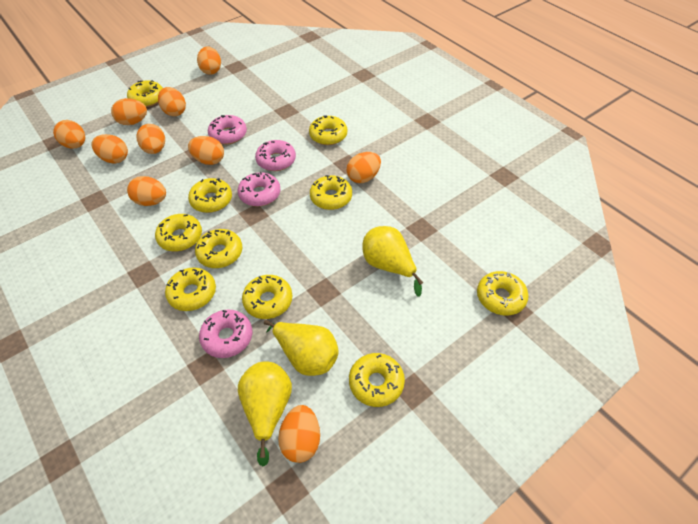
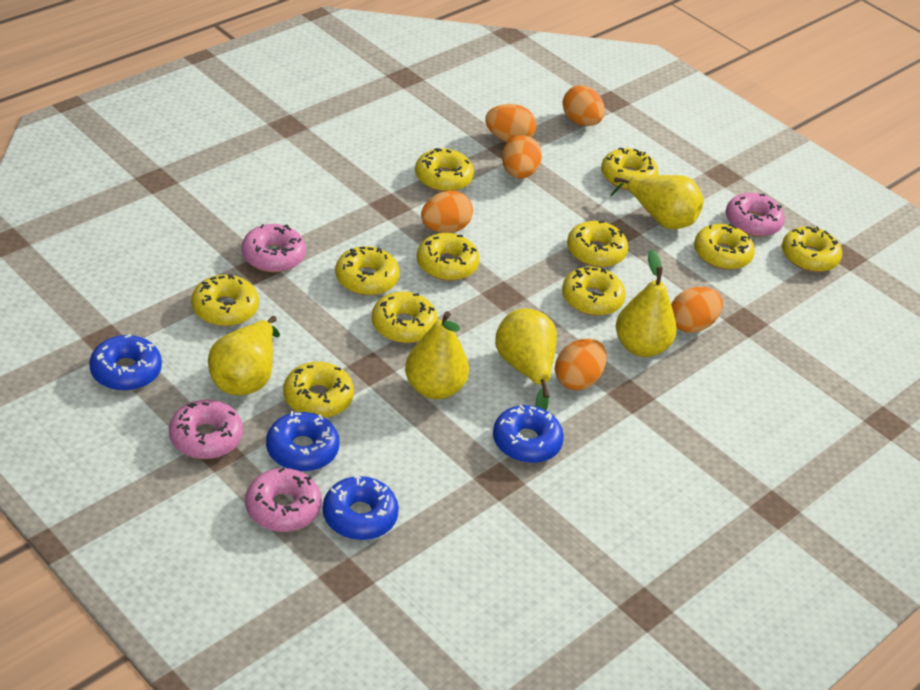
blue donut: none = 0 -> [89,334,162,391] [266,411,339,472] [323,476,399,540] [493,405,564,463] = 4
orange egg: [53,120,85,149] [91,134,128,163] [111,98,147,125] [127,176,166,206] [136,124,165,154] [158,87,186,116] [188,136,224,165] [197,46,221,75] [278,405,320,463] [346,152,381,183] = 10 -> [421,191,473,233] [485,104,537,142] [502,135,542,179] [555,339,607,390] [562,85,605,126] [671,287,723,333] = 6
yellow donut: [127,80,163,107] [155,214,202,251] [165,267,216,311] [188,178,232,213] [195,229,242,268] [242,275,292,319] [309,115,347,145] [310,175,352,210] [349,353,405,407] [477,271,529,316] = 10 -> [191,274,259,326] [283,362,354,418] [335,246,400,295] [371,292,438,343] [415,148,474,192] [416,233,480,281] [562,267,626,316] [567,221,628,267] [601,148,659,190] [694,223,755,270] [782,226,842,272] = 11
yellow pear: [238,361,292,467] [264,320,339,376] [362,226,423,297] = 3 -> [208,316,280,395] [405,311,469,399] [495,308,557,410] [610,175,704,229] [616,249,677,357] = 5

